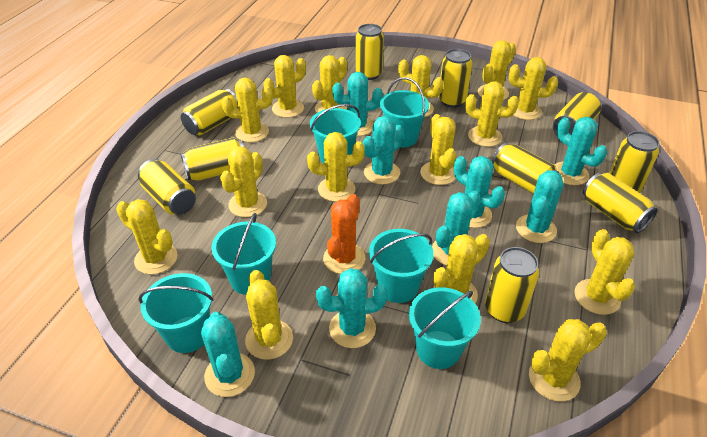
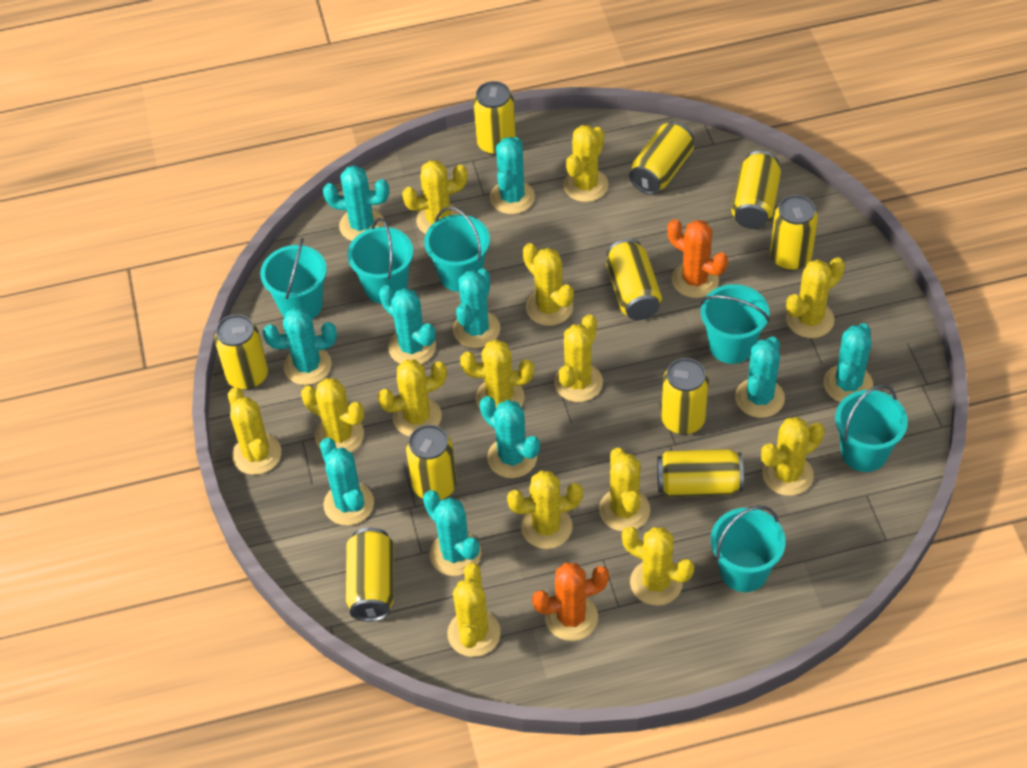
orange cactus: [323,194,365,274] = 1 -> [532,563,609,641] [668,219,728,298] = 2
turquoise cactus: [201,311,255,397] [316,268,388,348] [332,72,383,136] [363,116,404,184] [432,190,481,266] [454,156,505,228] [516,170,563,243] [555,117,607,185] = 8 -> [263,308,337,385] [320,438,374,526] [323,165,389,241] [379,285,436,364] [423,490,481,576] [453,268,500,348] [480,396,540,478] [490,137,535,214] [735,337,785,418] [824,323,873,402] = 10
yellow cactus: [116,199,178,275] [220,146,267,217] [222,77,273,142] [245,270,293,360] [263,55,306,118] [307,132,365,202] [312,55,347,113] [398,55,444,117] [420,114,456,185] [433,234,490,303] [465,82,519,147] [478,40,516,100] [509,57,558,120] [529,319,607,401] [575,229,635,315] = 15 -> [228,387,281,475] [301,378,364,452] [378,360,447,436] [402,160,468,234] [447,563,501,657] [460,339,534,409] [507,471,583,549] [523,243,574,326] [554,314,603,402] [563,125,608,202] [599,448,650,531] [622,527,694,606] [761,417,824,496] [786,257,845,338] = 14

